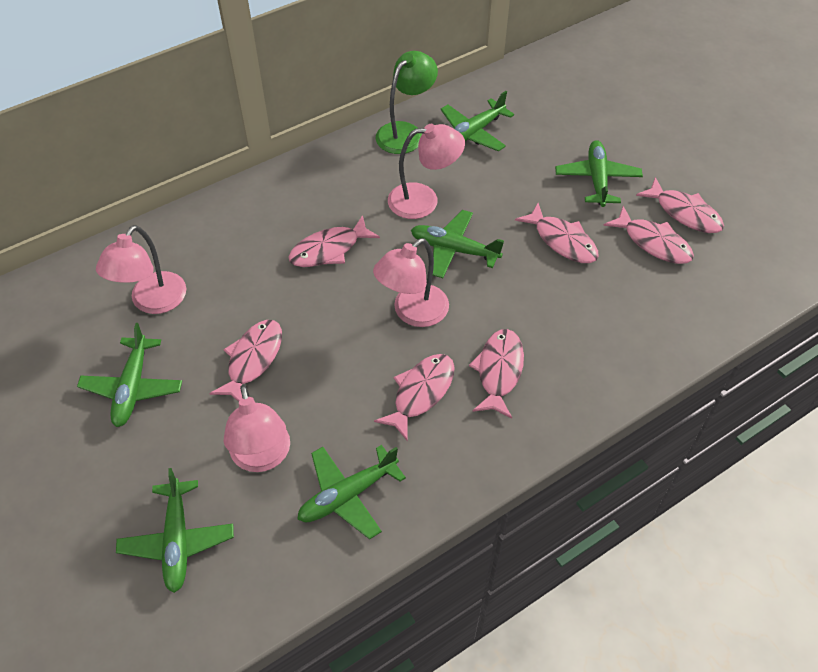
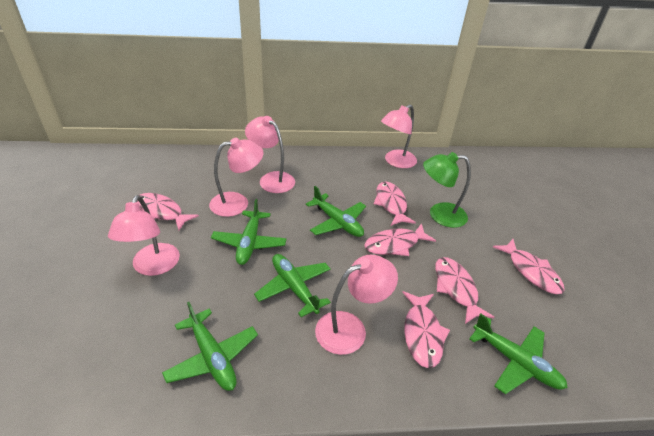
green plane: [77,323,182,427] [116,468,234,593] [298,445,406,539] [411,210,504,278] [441,91,514,151] [555,140,643,207] = 6 -> [162,302,258,391] [211,199,287,265] [254,254,331,317] [306,186,366,237] [469,313,568,394] = 5
pink fish: [209,320,282,402] [289,215,380,267] [374,354,455,442] [469,329,524,419] [515,203,599,263] [603,206,694,264] [636,177,724,233] = 7 -> [137,193,199,230] [364,223,436,256] [374,181,416,226] [402,291,450,368] [435,257,494,324] [493,239,565,294] = 6
pink lamp: [96,225,187,314] [224,385,290,472] [373,238,449,327] [388,124,465,219] = 4 -> [108,195,180,276] [209,138,263,217] [245,116,295,193] [315,255,398,355] [381,104,417,168] = 5

